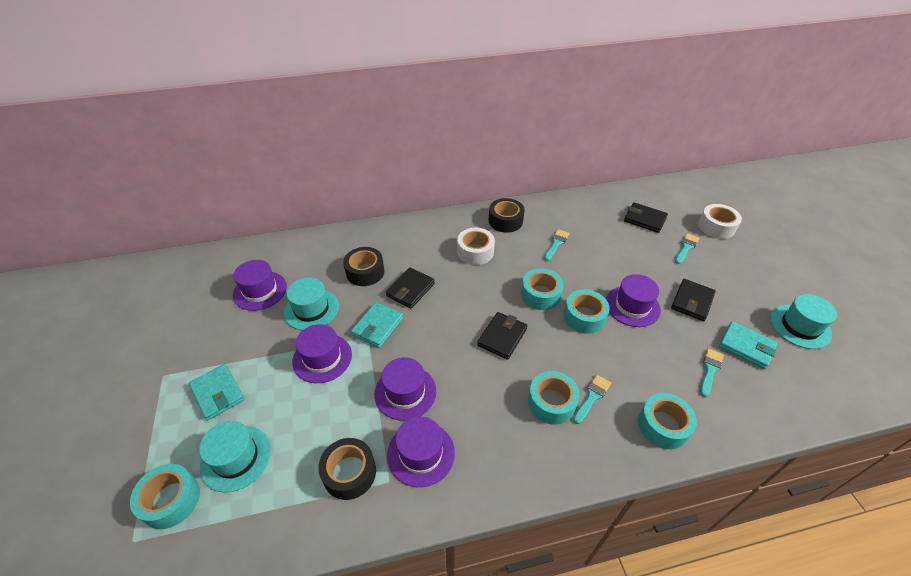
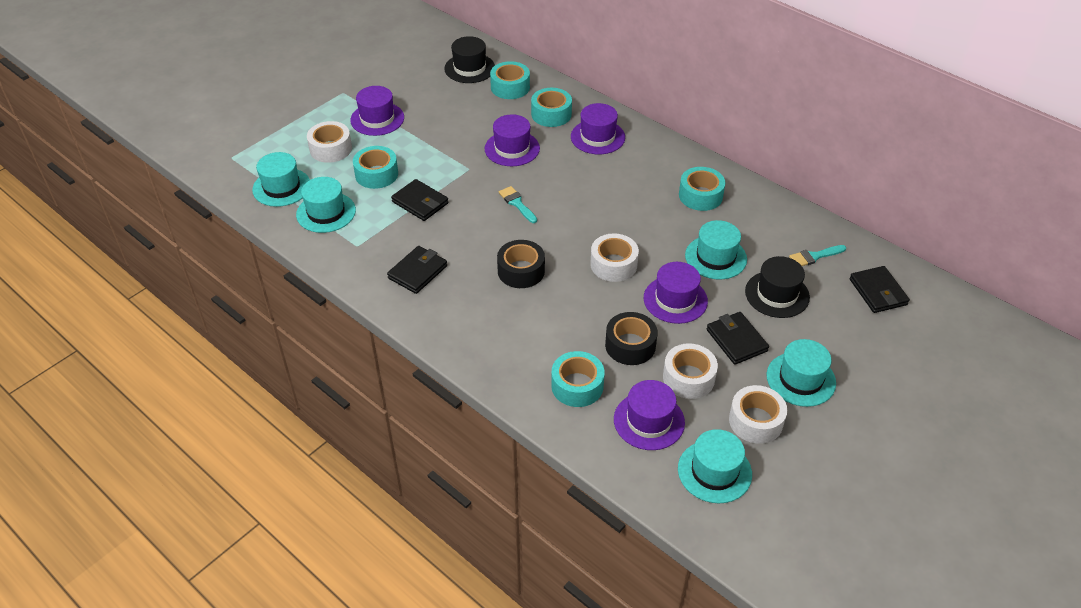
black hat: none = 0 -> [444,36,495,83] [745,256,810,318] = 2
black tape: [318,438,376,500] [343,247,384,286] [489,198,525,233] = 3 -> [497,240,545,288] [605,312,658,365] = 2
turquoise brush: [544,229,569,261] [573,375,611,424] [675,233,700,264] [700,349,724,397] = 4 -> [499,186,537,223] [789,245,846,266] = 2
turquoise hat: [199,421,271,492] [284,277,339,330] [770,294,837,349] = 3 -> [252,152,310,207] [296,177,356,233] [678,429,752,504] [685,220,747,280] [767,339,836,407] = 5
turquoise wallet: [189,364,245,420] [351,302,403,348] [719,321,777,369] = 3 -> none = 0
white tape: [457,228,495,265] [698,204,742,239] = 2 -> [307,121,352,163] [590,233,639,282] [663,343,718,399] [729,385,787,444] = 4

